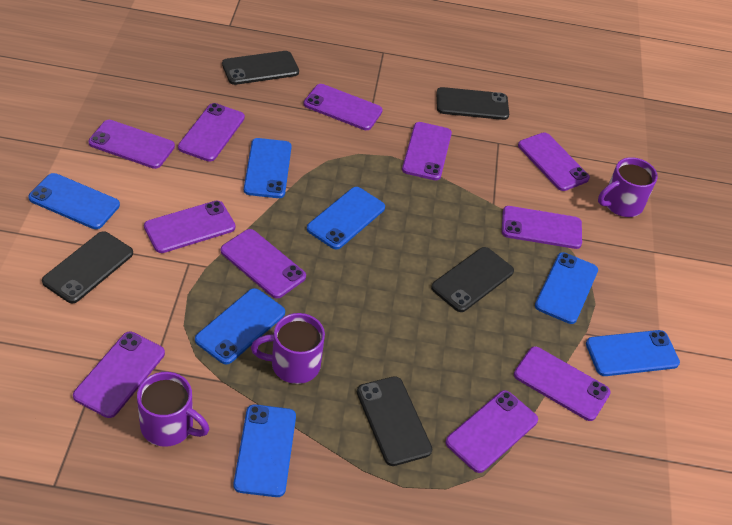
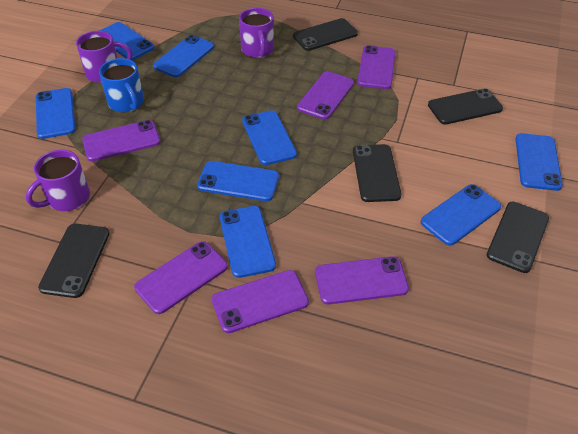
blue mug: none = 0 -> [99,58,144,112] = 1
blue phone: [29,173,120,229] [195,288,285,365] [234,404,296,497] [244,138,292,198] [307,187,385,250] [535,252,598,324] [586,330,680,376] = 7 -> [36,88,76,139] [99,22,154,60] [153,35,214,77] [197,161,279,201] [220,206,276,278] [242,110,297,165] [421,184,501,246] [516,133,563,191] = 8
purple phone: [73,332,165,418] [88,120,175,169] [144,201,235,253] [178,103,245,162] [220,229,306,298] [304,84,383,130] [402,122,452,180] [445,390,538,473] [502,206,582,249] [514,346,611,421] [518,132,590,191] = 11 -> [82,120,160,162] [134,241,228,314] [212,270,309,333] [297,71,354,120] [315,256,409,304] [357,45,395,89] = 6

